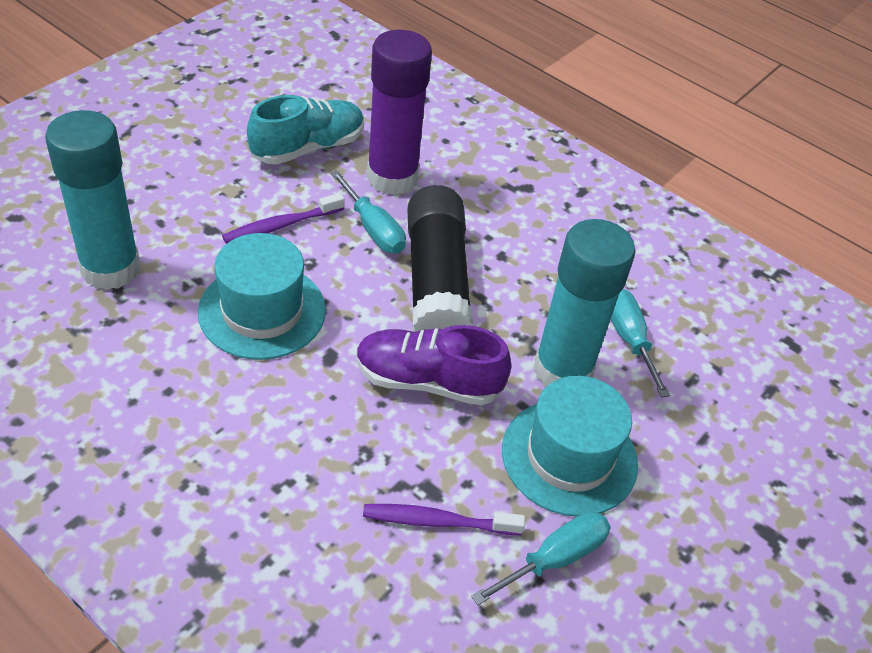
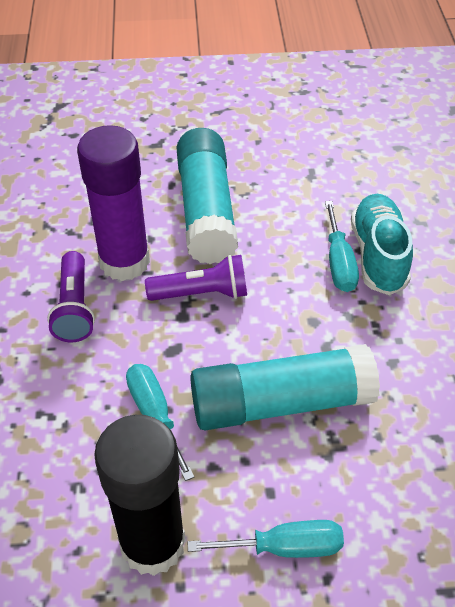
purple flashlight: none = 0 -> [47,251,95,342] [145,255,247,301] = 2
purple shoe: [356,325,511,405] = 1 -> none = 0
purple toothbrush: [222,193,345,244] [363,504,525,535] = 2 -> none = 0
turquoise hat: [198,233,326,360] [502,376,638,517] = 2 -> none = 0

